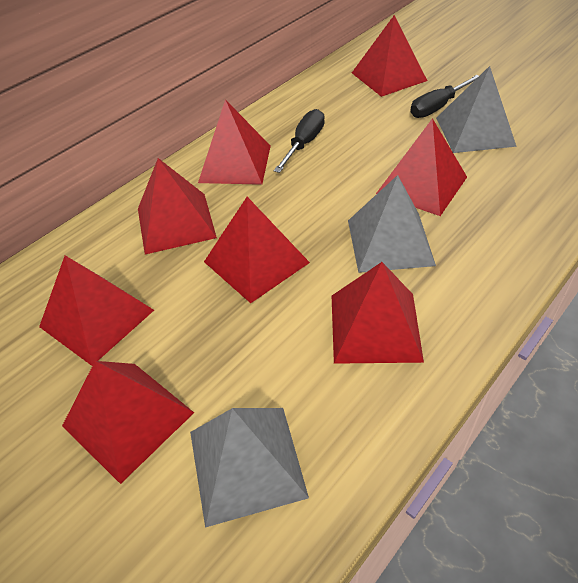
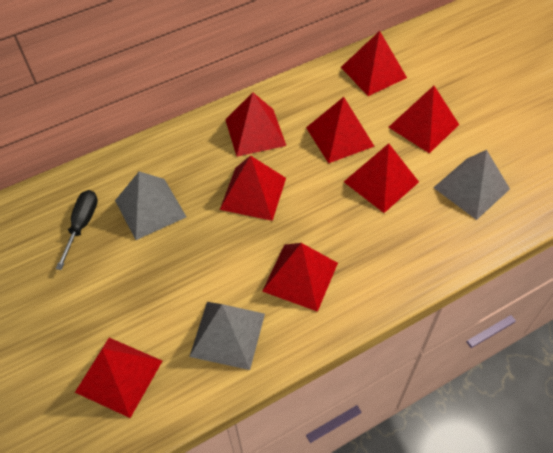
black screwdriver: [274,109,325,173] [410,75,479,118] = 2 -> [56,190,98,270] = 1

